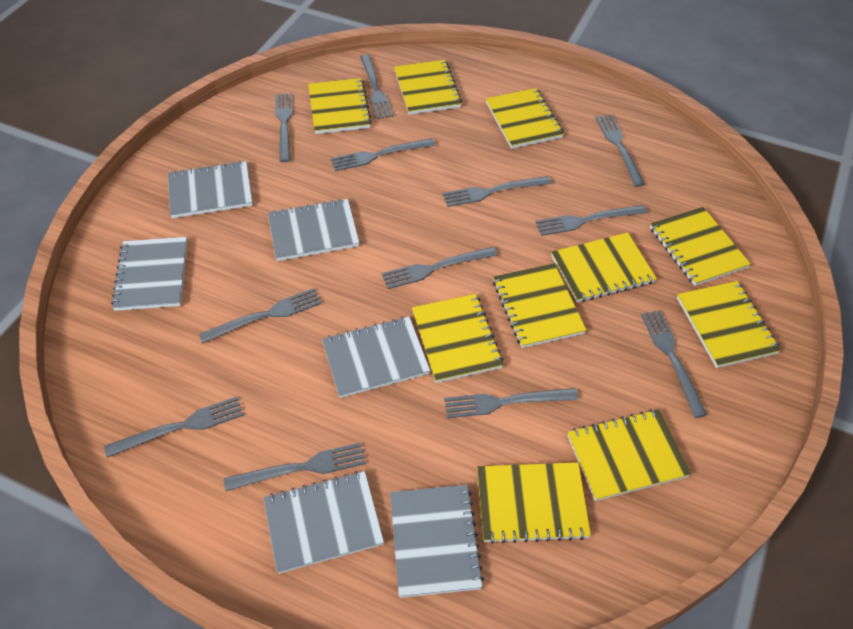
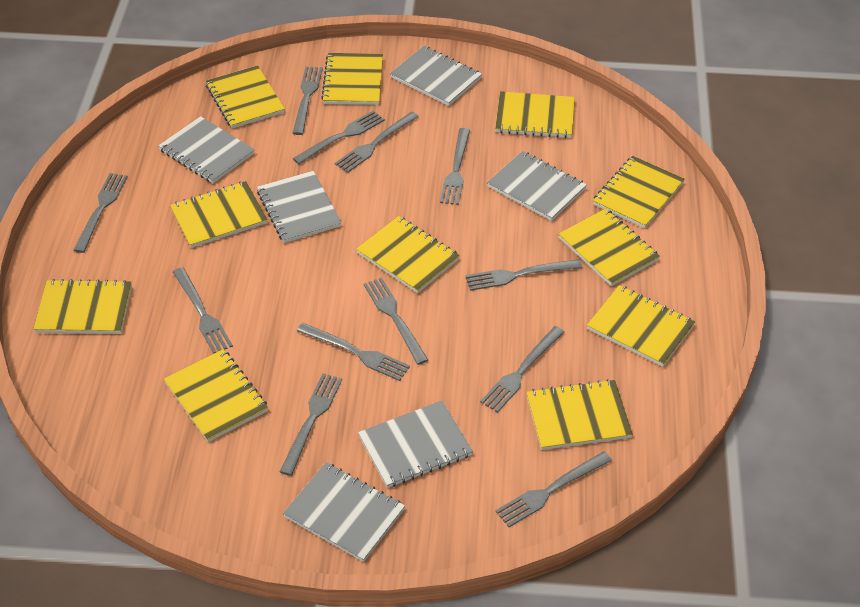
yellow notebook: [308,78,372,134] [394,60,462,115] [412,294,504,383] [477,462,591,544] [486,88,564,149] [493,263,587,348] [551,233,657,302] [567,409,691,501] [650,207,751,286] [677,281,781,368] = 10 -> [33,279,132,334] [164,349,268,442] [170,181,268,248] [206,65,285,129] [321,53,383,105] [356,216,460,293] [495,91,575,138] [526,379,633,450] [558,208,660,287] [587,285,695,367] [593,156,685,228] = 11

